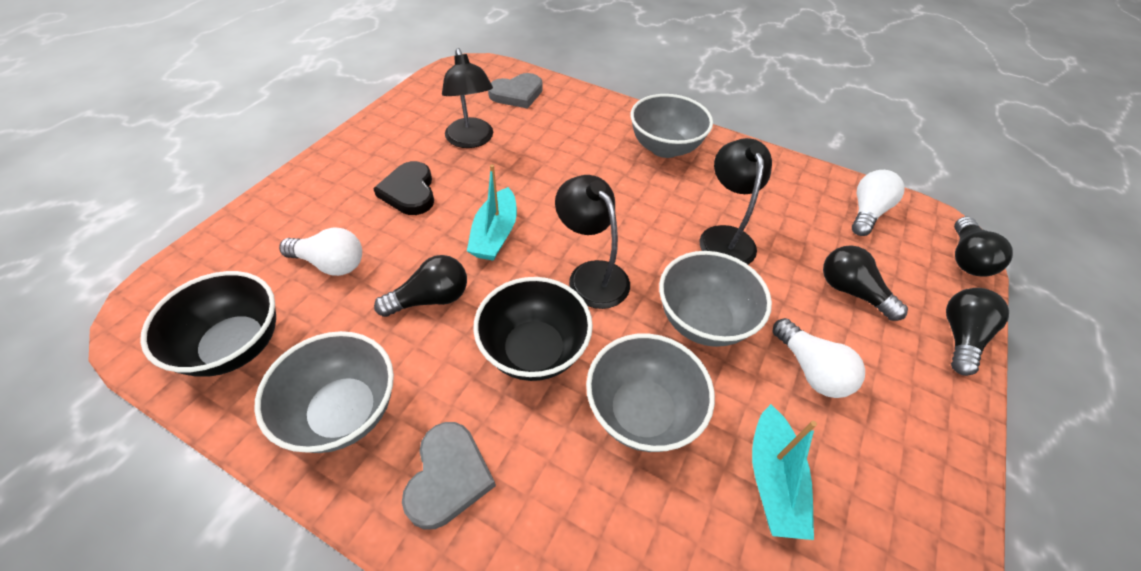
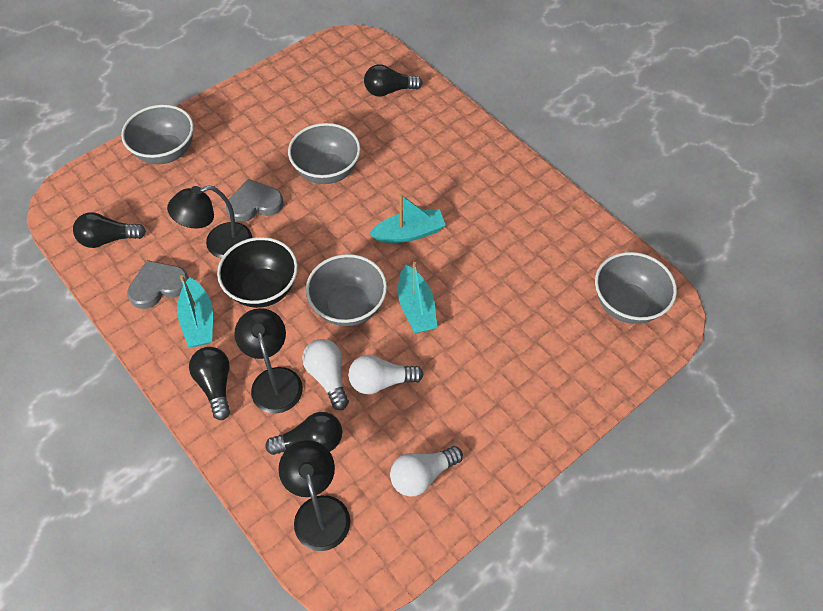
black bowl: [140,271,276,376] [473,277,593,381] = 2 -> [217,237,298,308] = 1
black heart: [373,161,434,215] = 1 -> none = 0
turquoise boat: [467,164,517,261] [752,404,817,540] = 2 -> [177,275,213,347] [369,194,446,243] [398,262,437,333] = 3

